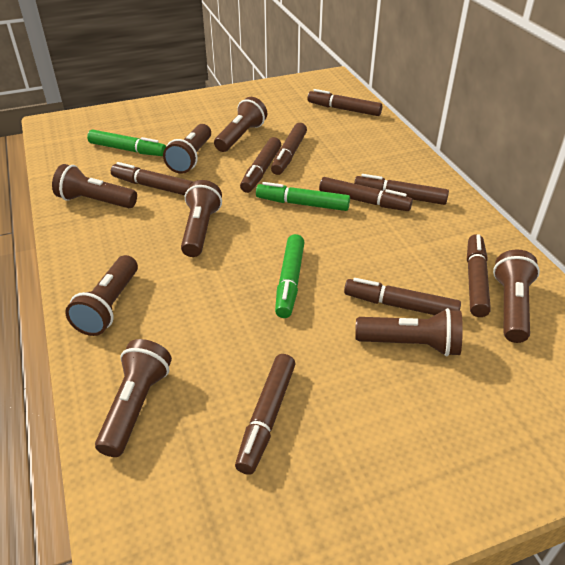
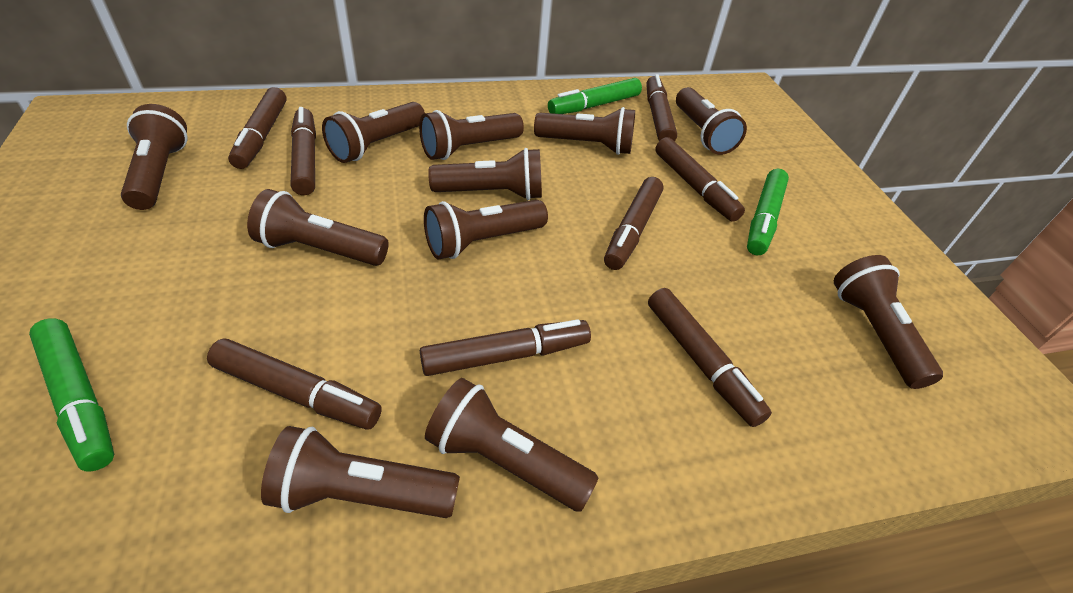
brown flashlight: [52,164,137,208] [65,255,138,336] [95,339,172,457] [163,124,211,174] [181,180,222,257] [214,97,267,152] [355,308,463,357] [493,249,540,343] = 8 -> [121,104,187,210] [247,189,389,266] [261,426,460,518] [322,102,425,163] [419,110,524,160] [424,200,548,260] [425,378,598,512] [428,148,542,200] [534,107,635,155] [676,87,747,155] [834,255,943,389] = 11
brown marker: [111,162,193,195] [235,354,296,475] [240,137,281,193] [271,123,307,175] [307,89,382,116] [319,177,413,211] [344,278,461,315] [354,174,449,205] [467,234,491,317] = 9 -> [207,338,382,429] [228,87,287,169] [291,107,316,195] [420,319,591,376] [604,177,664,270] [646,74,677,141] [648,288,772,427] [655,137,745,222] = 8

